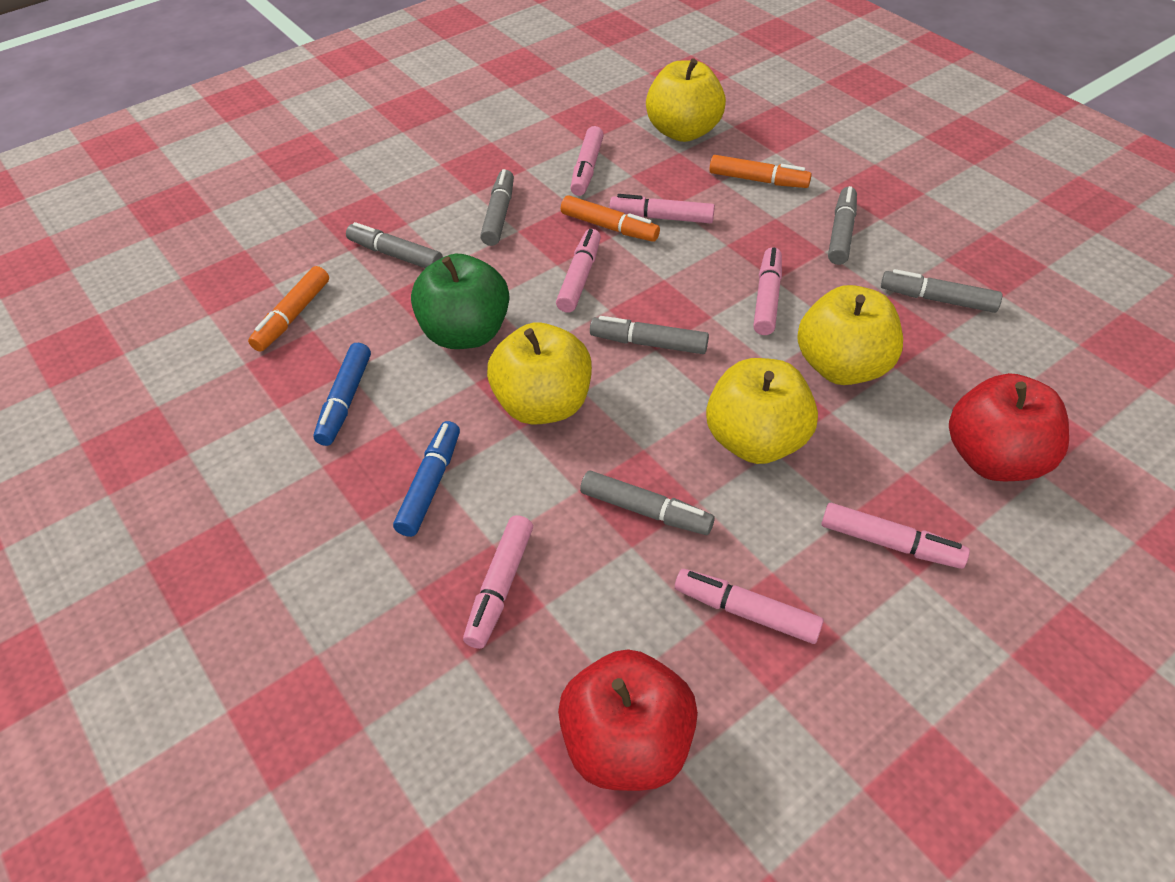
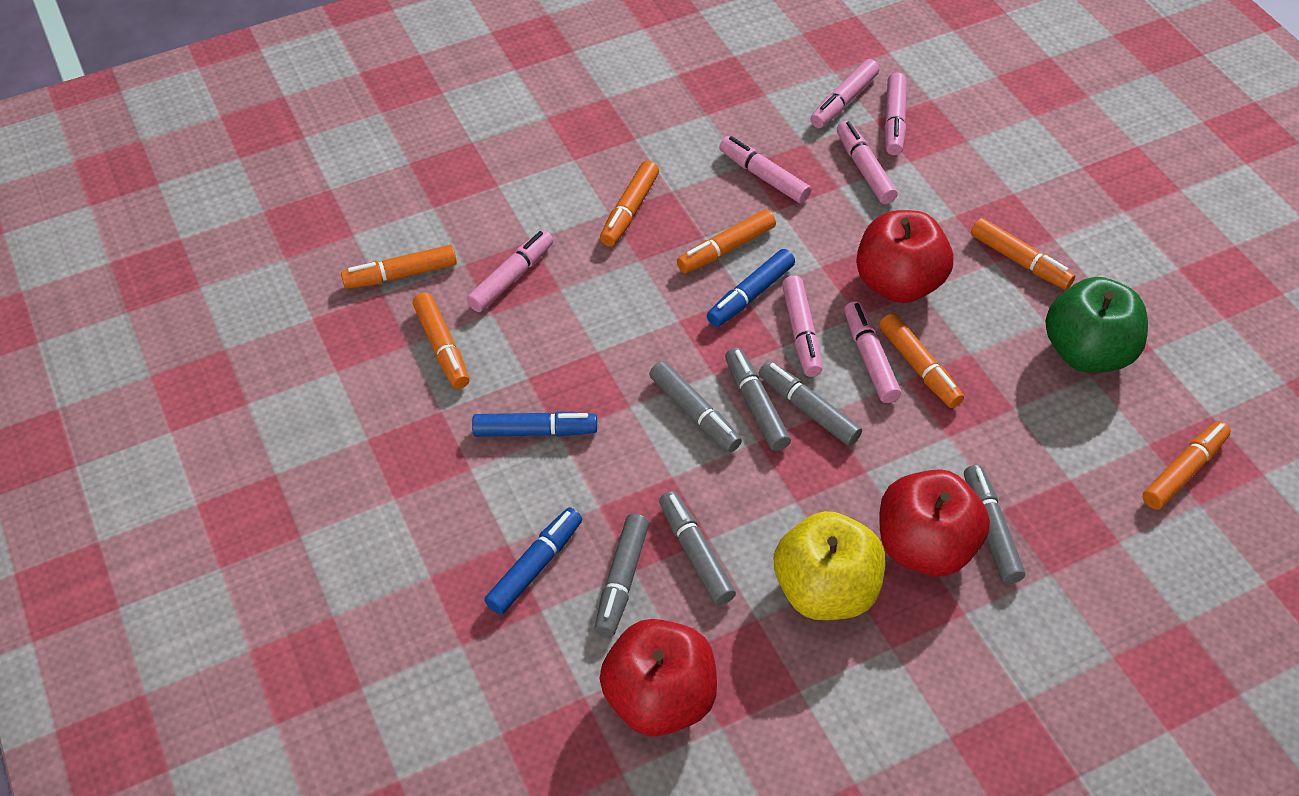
blue marker: [313,343,371,446] [393,421,460,537] = 2 -> [472,411,597,437] [484,507,582,615] [707,249,795,327] = 3
orange marker: [248,266,329,352] [561,195,660,242] [709,155,812,188] = 3 -> [341,245,457,289] [413,292,470,389] [600,161,659,246] [677,209,776,273] [879,313,964,408] [971,218,1075,290] [1142,421,1231,510] = 7
red apple: [558,649,698,791] [949,373,1069,481] = 2 -> [600,619,717,736] [856,210,953,303] [879,469,990,576] = 3
yellow apple: [487,323,592,424] [646,58,726,142] [706,358,818,464] [797,285,903,385] = 4 -> [774,511,885,620] = 1

